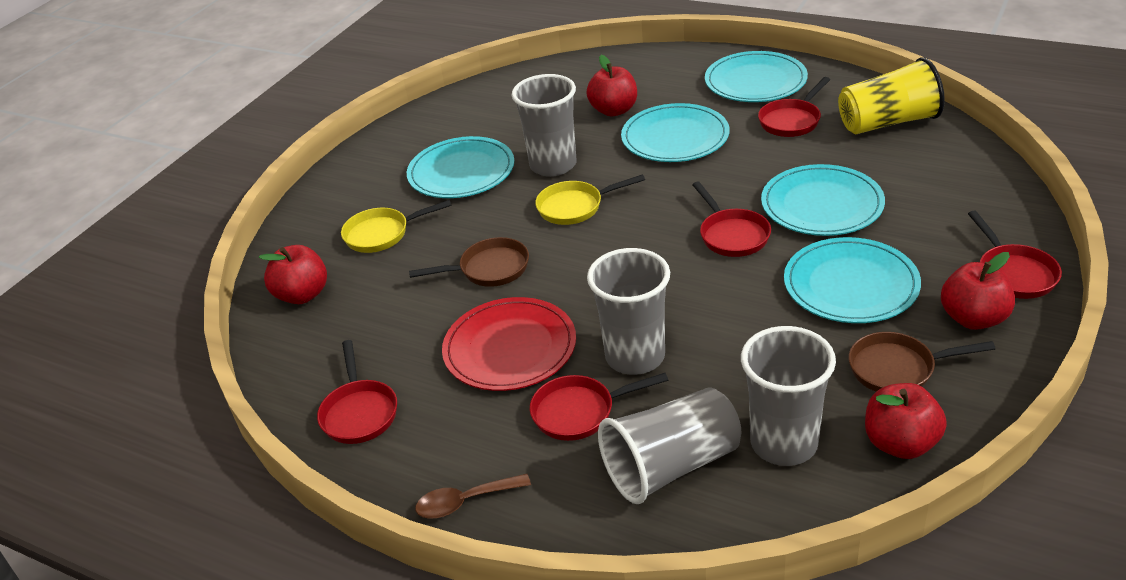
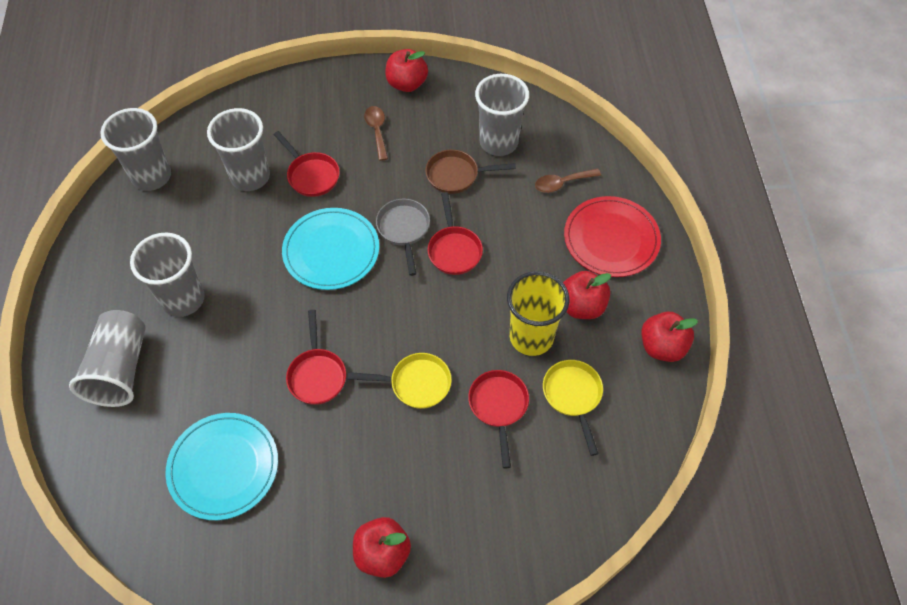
brown pan: [409,237,529,287] [849,332,995,391] = 2 -> [425,150,516,194] = 1
brown spoon: [415,474,531,519] = 1 -> [364,106,388,161] [535,168,601,193] = 2
grey cup: [511,74,576,177] [587,248,670,375] [598,387,741,504] [741,326,836,466] = 4 -> [69,310,146,407] [101,108,171,191] [130,232,205,317] [207,108,270,191] [475,74,529,156] = 5
grey pan: none = 0 -> [376,198,430,276] = 1
red pan: [317,340,397,444] [530,373,668,441] [692,181,771,257] [758,77,830,137] [968,211,1062,299] = 5 -> [274,131,340,197] [286,310,346,405] [428,192,483,275] [468,370,529,469] = 4
turquoise plate: [407,136,514,198] [621,103,730,162] [705,51,808,102] [761,164,885,236] [784,237,921,323] = 5 -> [166,413,278,520] [282,208,379,290] = 2

